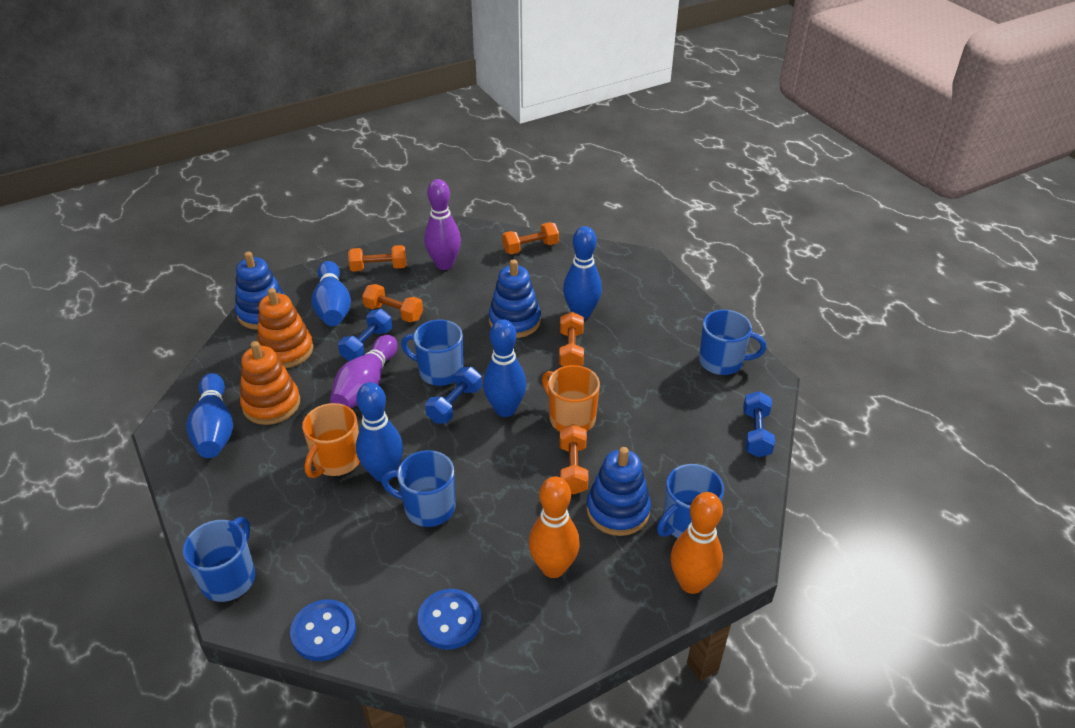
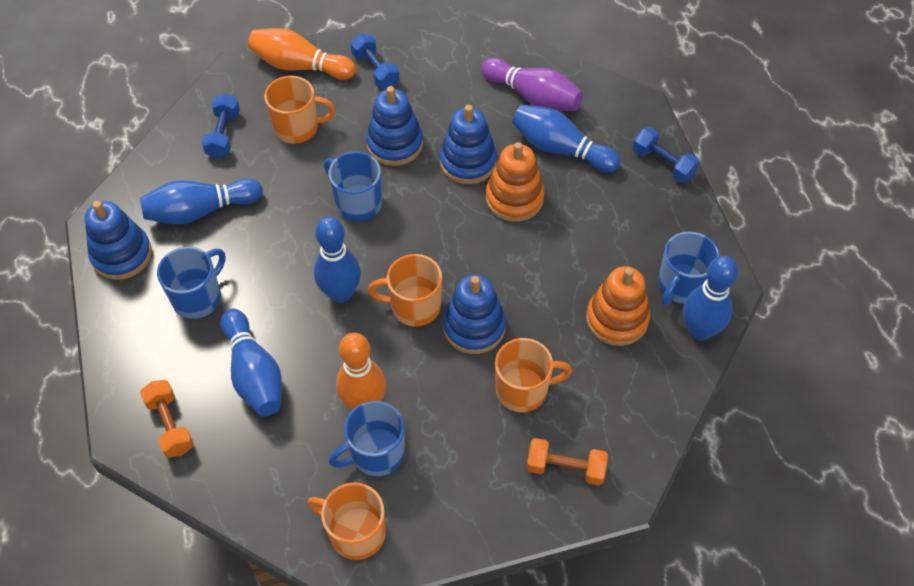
blue button: [290,599,356,661] [417,589,481,650] = 2 -> none = 0
blue mug: [183,517,255,602] [381,450,455,527] [401,320,463,386] [657,464,724,538] [699,310,766,375] = 5 -> [157,246,226,319] [324,151,382,221] [329,401,405,476] [658,232,720,305] = 4
blue stacking toy: [235,251,285,330] [489,259,541,338] [586,447,651,536] = 3 -> [85,201,152,280] [366,86,423,166] [440,105,497,184] [443,275,506,354] = 4
orange dumbbell: [348,245,406,272] [362,284,423,322] [502,222,559,254] [559,312,584,367] [560,424,589,494] = 5 -> [140,380,194,458] [526,438,608,485] = 2
orange mug: [302,403,360,478] [542,365,600,432] = 2 -> [264,76,335,144] [307,482,386,560] [368,254,442,327] [495,338,572,412] = 4
purple bowling pin: [330,335,398,408] [424,179,461,270] = 2 -> [481,58,583,111] = 1

